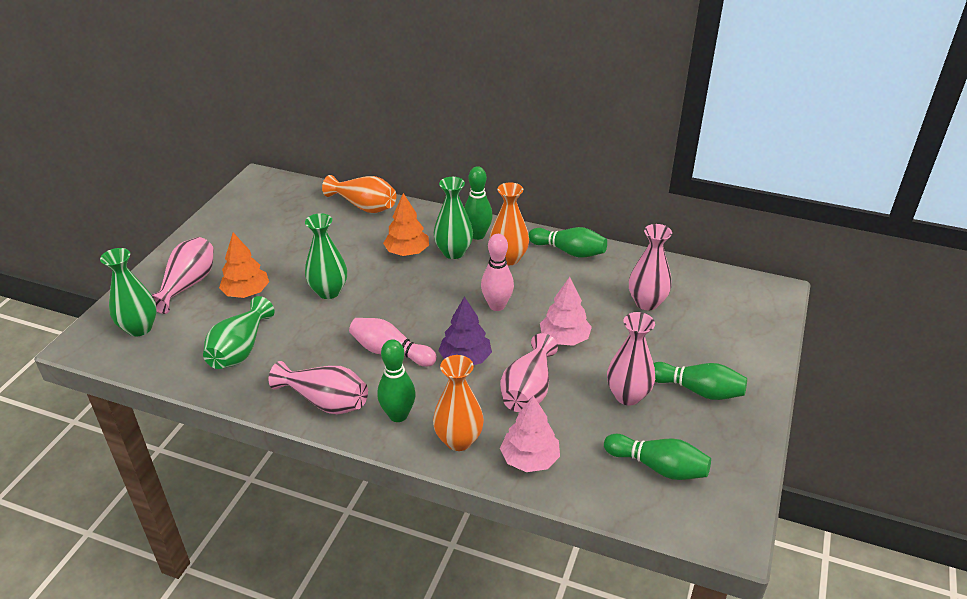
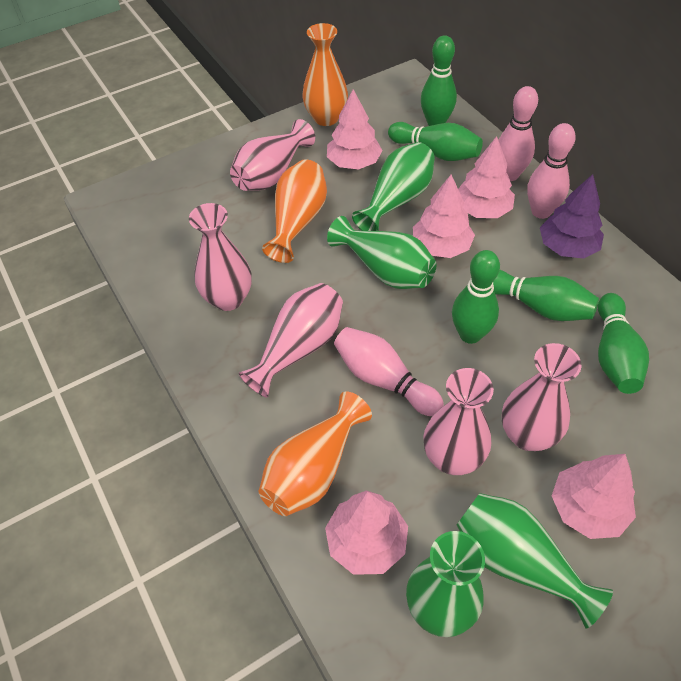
orange tree: [219,233,269,298] [383,193,429,256] = 2 -> none = 0
pink bowling pin: [349,318,437,367] [481,234,514,311] = 2 -> [334,327,444,416] [499,86,538,181] [527,123,576,219] = 3
pink tree: [500,396,560,472] [540,277,592,346] = 2 -> [325,490,408,575] [327,89,383,170] [413,175,475,258] [458,136,515,218] [552,454,636,539] = 5

